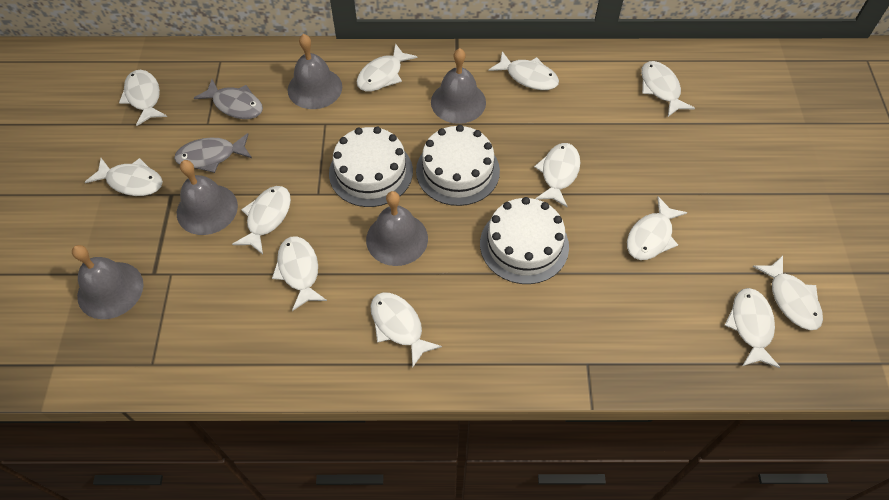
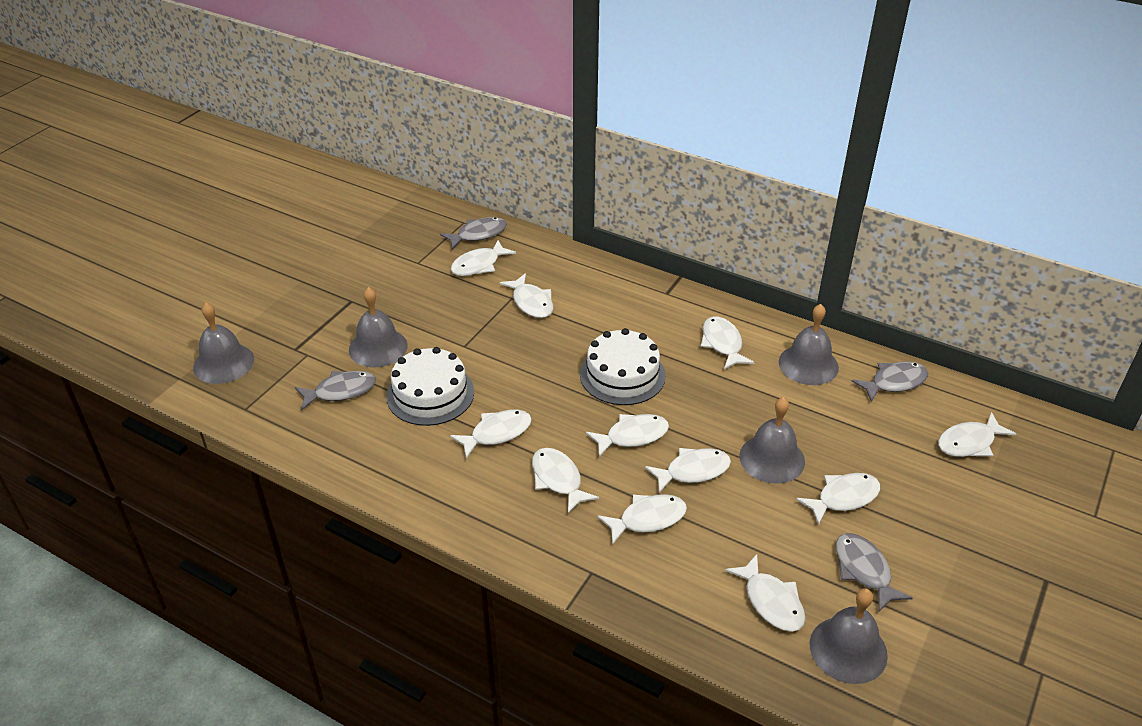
grey fish: [174,133,252,173] [194,79,263,119] = 2 -> [295,371,376,411] [440,217,507,249] [836,533,913,612] [852,361,928,402] = 4
white cake: [329,127,413,207] [416,125,500,206] [480,197,569,284] = 3 -> [386,347,474,426] [580,328,666,405] = 2
white fish: [85,158,163,196] [119,70,167,126] [232,186,291,255] [272,236,327,311] [356,43,417,92] [371,292,442,368] [489,51,559,90] [534,143,580,207] [627,196,687,260] [641,61,695,117] [724,288,780,368] [753,255,823,330] = 12 -> [450,409,532,459] [451,240,516,276] [500,273,553,318] [532,448,599,513] [586,414,669,457] [598,494,687,545] [645,448,731,493] [701,316,754,369] [725,554,806,632] [796,473,880,525] [938,412,1016,457] = 11

